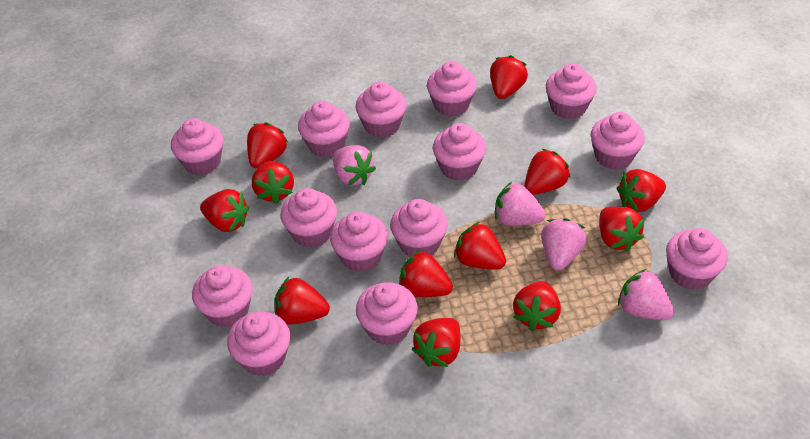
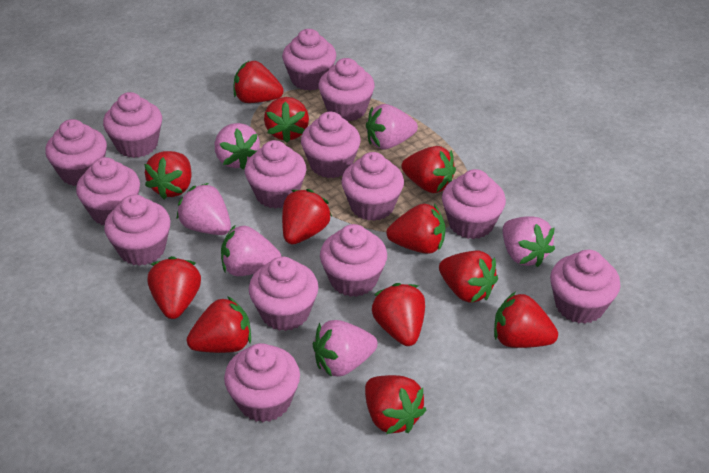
pink strawberry: [333,145,376,186] [495,182,546,226] [541,218,586,270] [618,269,674,320] = 4 -> [177,183,231,235] [215,123,260,170] [221,225,282,276] [313,320,378,377] [366,104,418,149] [503,216,555,267] = 6

